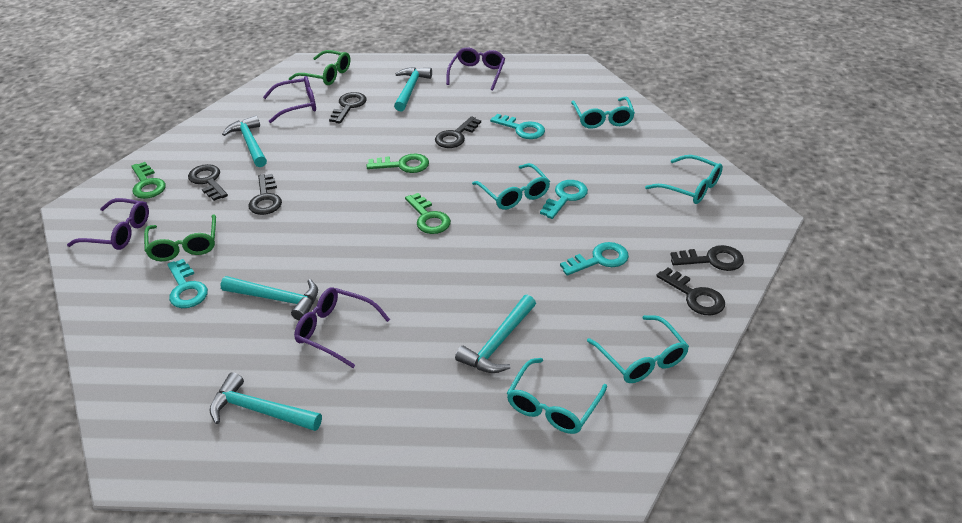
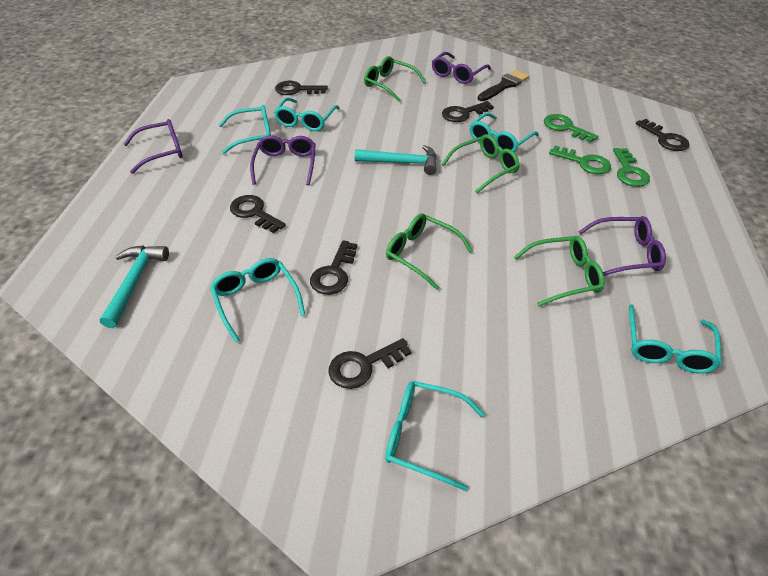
black brush: none = 0 -> [477,70,529,101] = 1
green glasses: [144,214,216,261] [289,50,350,85] = 2 -> [364,56,426,102] [386,213,473,290] [442,134,520,193] [514,236,605,307] = 4
turquoise glasses: [472,163,550,210] [507,358,607,434] [571,97,635,129] [587,315,689,383] [645,155,723,204] = 5 -> [210,258,305,343] [219,105,271,154] [274,97,340,131] [385,381,485,491] [470,113,539,152] [629,304,722,373] = 6
turquoise hammer: [209,372,322,431] [221,276,318,320] [222,115,267,167] [394,67,432,111] [455,295,536,373] = 5 -> [100,246,169,328] [355,145,437,175] = 2
turquoise key: [167,259,208,308] [490,114,545,139] [540,180,588,219] [560,242,629,276] = 4 -> none = 0

